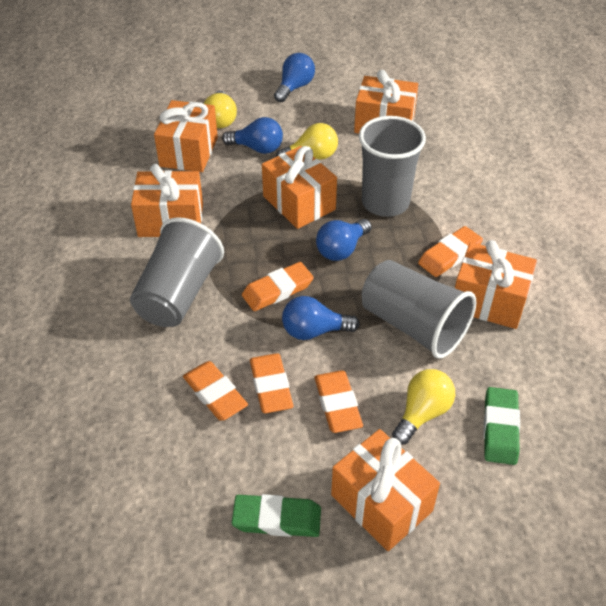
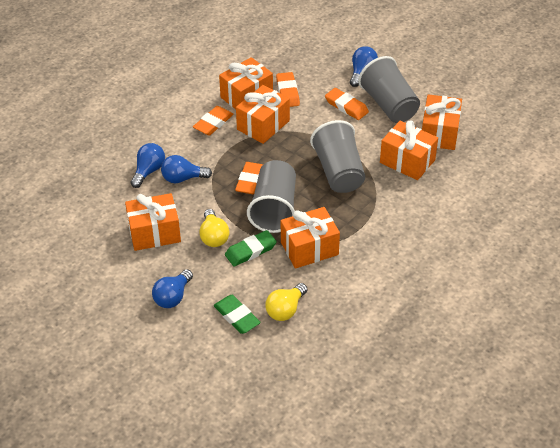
orange eraser: [183,361,248,421] [242,262,314,311] [250,353,293,413] [314,371,363,433] [418,226,483,277] = 5 -> [193,106,234,136] [235,162,263,194] [276,72,300,107] [325,88,369,120] = 4
yellow light bulb: [203,91,237,129] [276,123,338,160] [392,369,455,445] = 3 -> [199,209,229,247] [265,283,307,321] = 2

